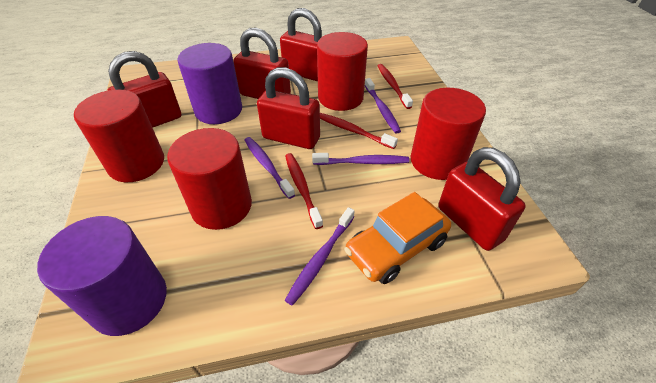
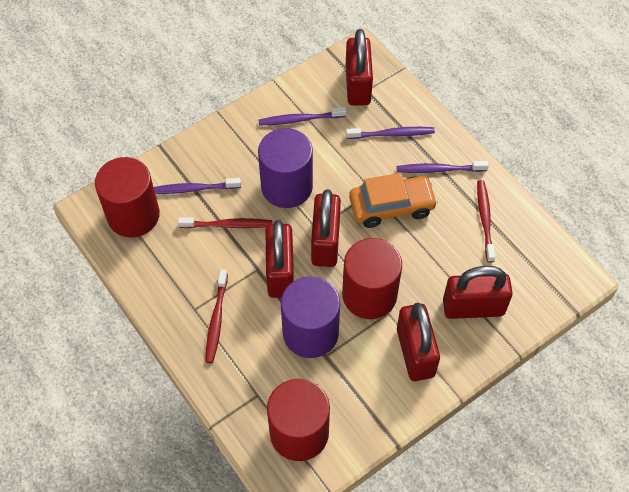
red cylinder: [74,90,164,182] [167,128,252,230] [317,32,368,111] [411,88,486,180] = 4 -> [95,157,160,237] [267,379,330,461] [342,238,402,319] = 3

